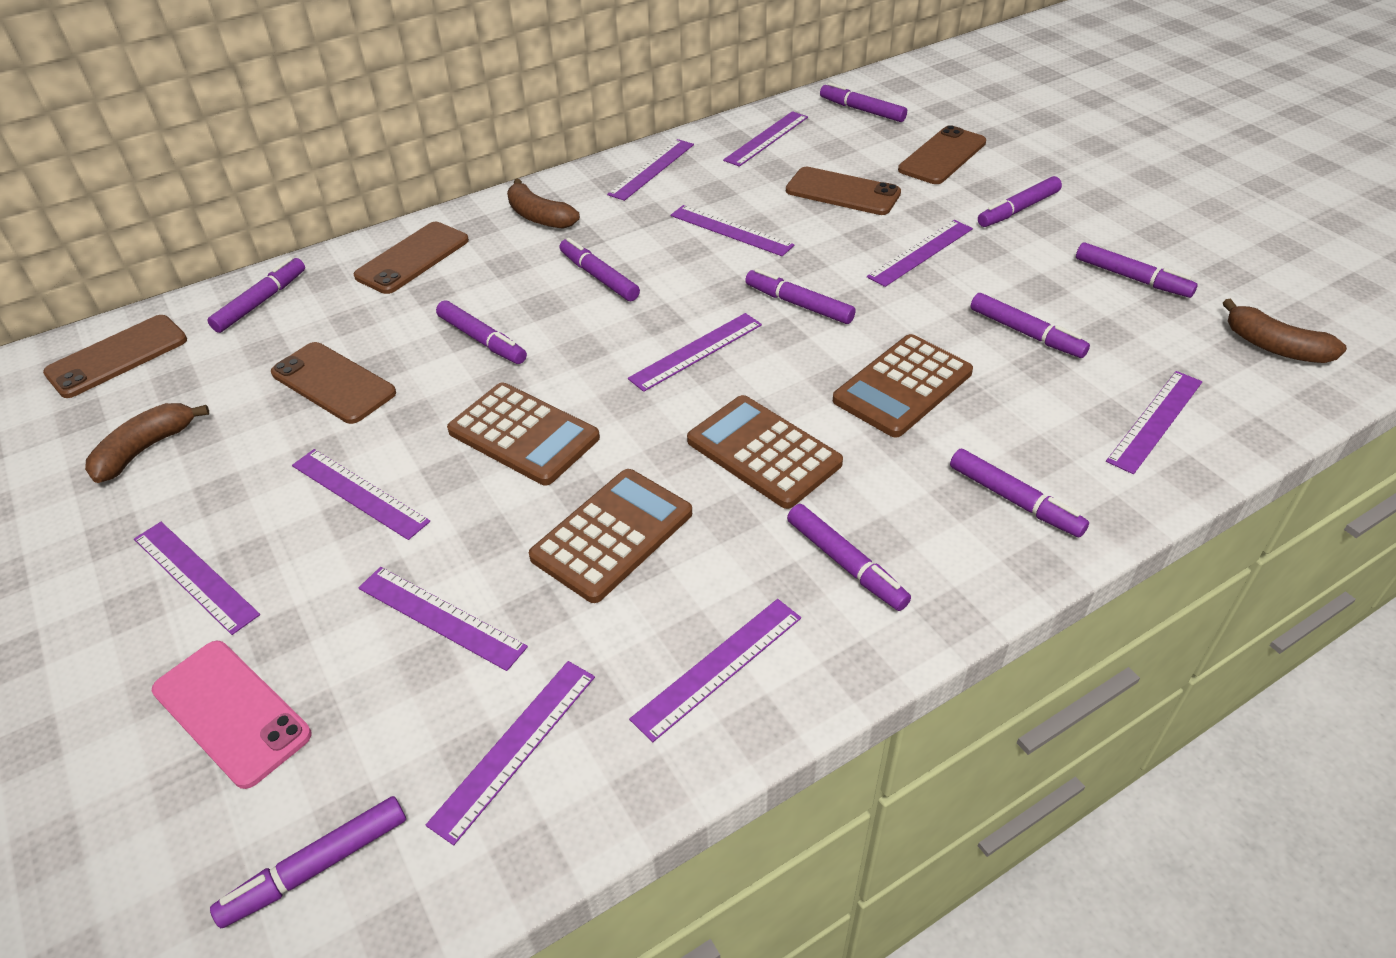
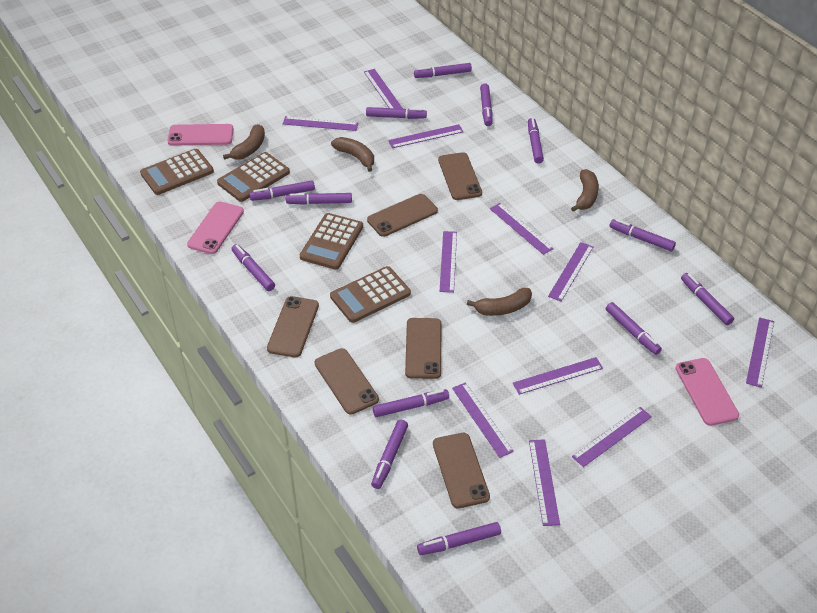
brown banana: [85,403,209,483] [507,179,580,229] [1223,298,1347,363] = 3 -> [223,124,265,160] [331,137,374,172] [467,288,532,316] [571,169,599,212] = 4
brown phone: [43,315,187,398] [271,342,396,424] [354,222,469,294] [786,167,901,215] [898,125,986,184] = 5 -> [267,296,319,357] [315,348,379,415] [367,194,438,237] [405,318,441,379] [433,433,490,508] [438,152,482,200] = 6
pink phone: [152,641,311,789] = 1 -> [168,124,234,146] [187,201,244,254] [675,358,739,426] = 3
purple marker: [207,257,305,333] [210,796,406,928] [436,300,527,364] [560,238,640,301] [745,268,856,324] [787,504,911,611] [820,82,907,122] [950,449,1089,537] [971,293,1090,358] [978,176,1062,227] [1076,242,1198,298] = 11 -> [232,244,275,291] [249,180,315,201] [286,193,352,205] [366,107,427,119] [371,420,408,489] [373,389,449,417] [414,63,472,78] [417,522,501,555] [480,83,493,126] [528,118,544,164] [606,302,662,355] [610,219,676,251] [681,273,734,325] = 13

